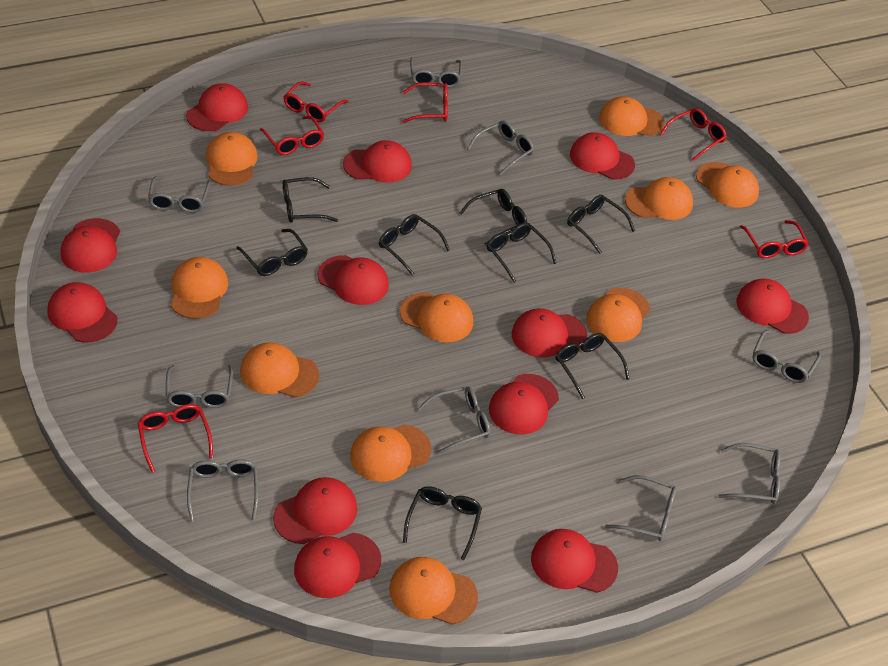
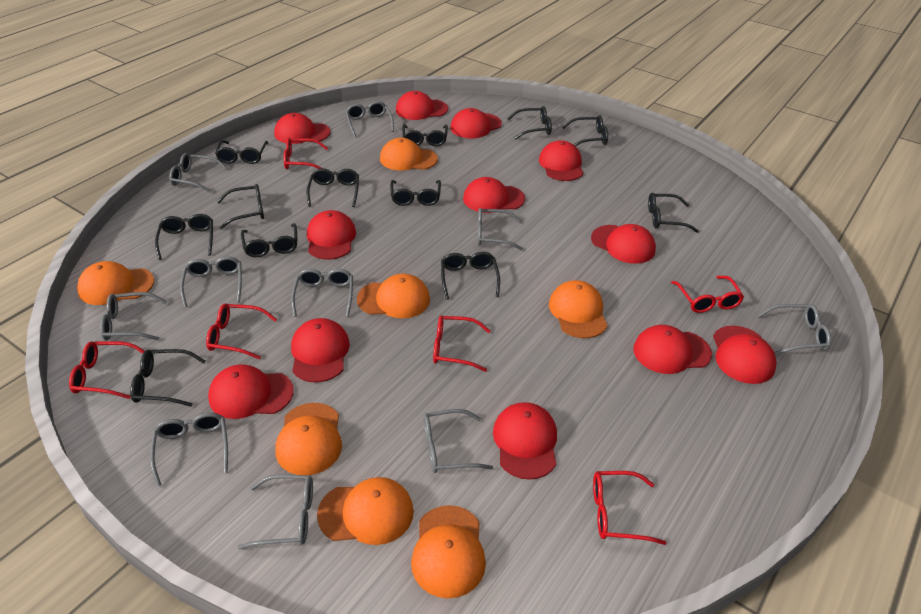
black glasses: [236,229,308,276] [283,177,338,223] [379,214,450,276] [403,486,482,560] [460,189,527,246] [487,223,557,283] [555,333,630,399] [567,195,635,254] = 8 -> [130,349,206,407] [155,214,213,260] [215,140,269,164] [217,184,264,229] [241,223,298,257] [307,168,359,207] [390,180,441,206] [402,124,448,146] [441,252,500,300] [507,106,552,139] [562,115,608,146] [648,193,699,233] = 12
grey glasses: [148,176,211,213] [166,365,233,408] [187,459,259,522] [410,58,462,88] [418,386,490,454] [467,120,534,175] [605,475,677,541] [718,443,781,504] [753,330,821,383] = 9 -> [100,292,167,340] [150,412,228,486] [169,153,228,193] [180,256,242,307] [237,474,313,549] [291,269,353,317] [346,101,394,137] [424,409,493,473] [478,208,523,250] [757,304,831,355] = 10
orange cap: [171,257,228,319] [206,132,258,186] [240,342,319,398] [350,424,431,482] [389,557,478,625] [400,292,473,343] [586,288,650,342] [599,96,665,136] [625,177,693,220] [696,162,759,208] = 10 -> [77,261,154,305] [275,403,342,475] [317,477,414,545] [357,274,430,318] [380,138,438,170] [411,505,486,599] [549,280,608,338] = 7

